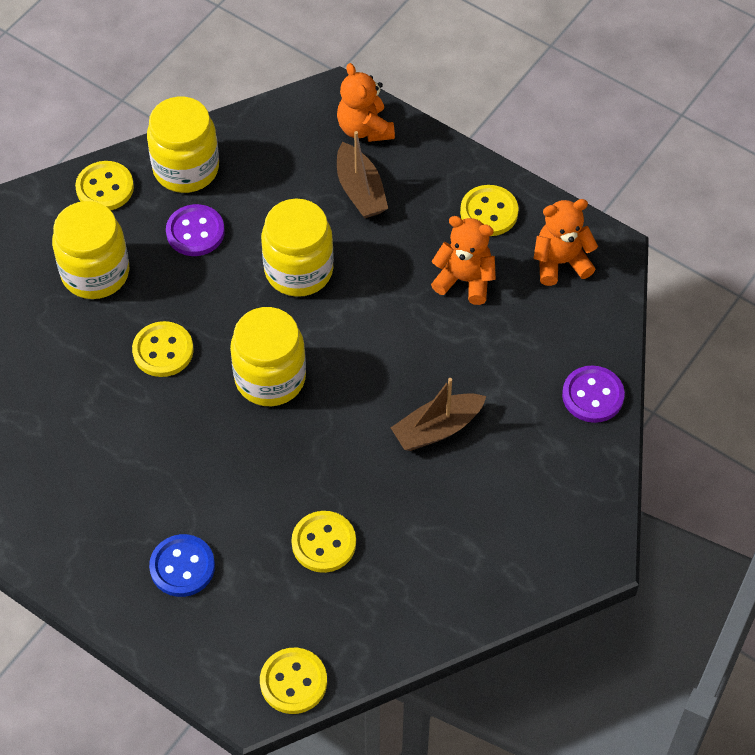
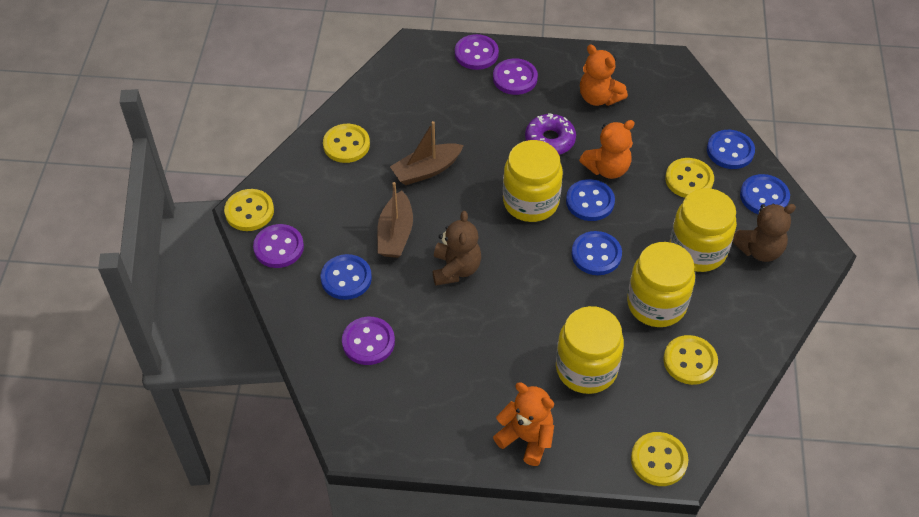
blue button: [149,534,215,597] = 1 -> [320,254,372,300] [566,179,615,221] [571,231,622,275] [707,130,755,169] [740,174,790,214] = 5
brown teddy bear: none = 0 -> [433,211,481,286] [732,204,796,262] = 2
purple button: [166,204,225,256] [562,365,625,423] = 2 -> [253,224,304,268] [342,317,395,365] [455,34,499,70] [493,58,538,95] = 4
purple donut: none = 0 -> [525,113,576,155] = 1

